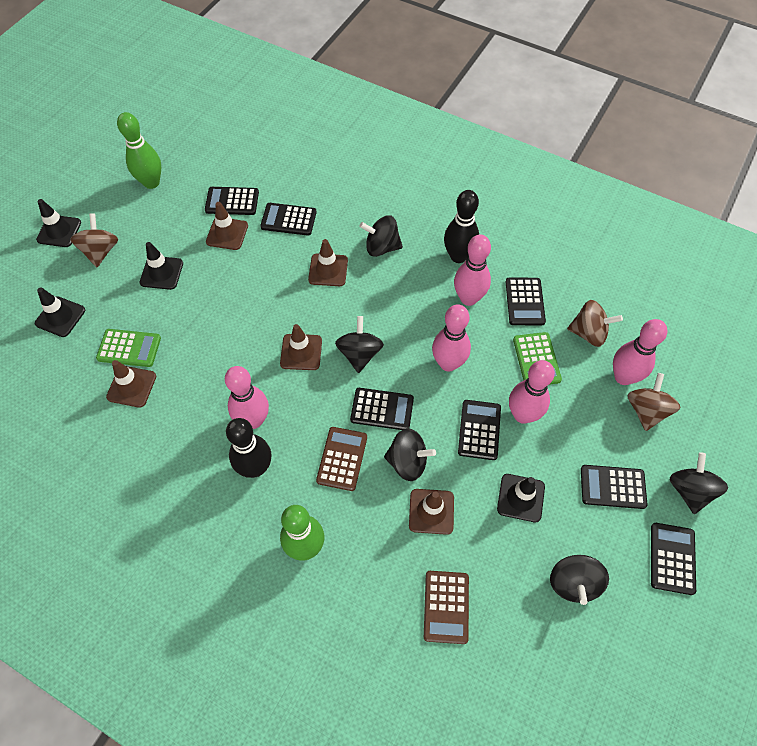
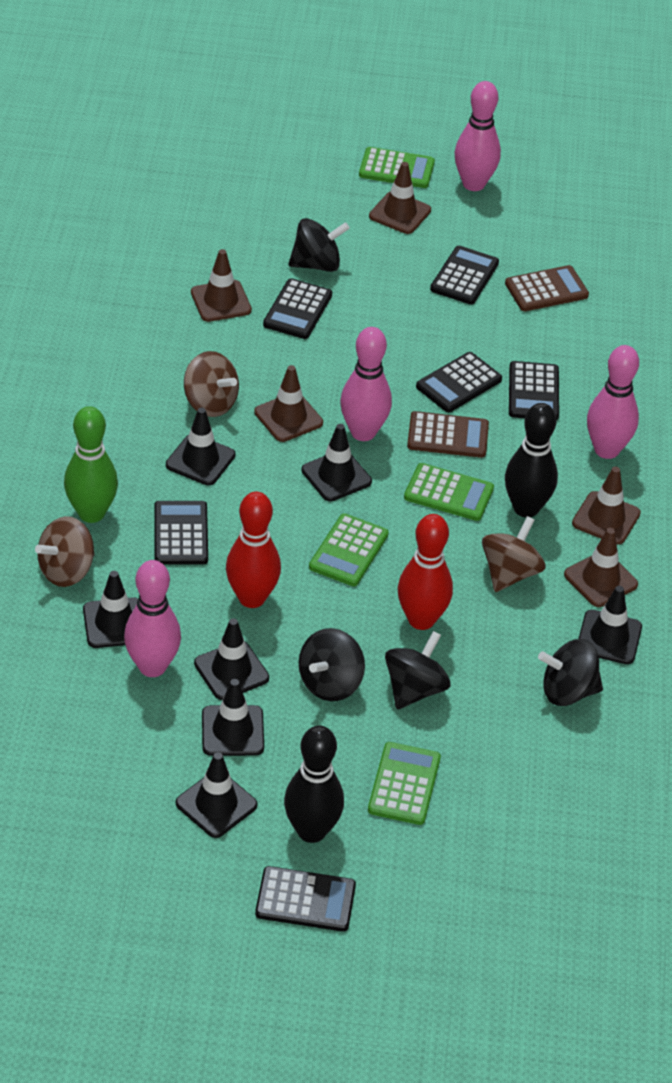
black calculator: [205,187,259,215] [260,203,316,236] [350,388,414,430] [458,400,501,460] [506,278,546,325] [581,465,648,509] [651,523,696,595] = 7 -> [154,501,208,565] [255,866,356,932] [263,278,332,339] [416,352,502,412] [430,246,499,305] [509,361,559,420] = 6
black spinning top: [335,316,384,373] [359,215,403,257] [384,428,436,481] [550,555,609,605] [670,452,728,514] = 5 -> [289,218,350,272] [299,628,365,701] [385,631,451,710] [538,639,603,706] = 4
black traffic cone: [35,288,85,337] [36,199,81,247] [140,242,183,290] [497,474,545,522] = 4 -> [83,571,138,648] [166,408,235,485] [176,752,257,838] [194,618,269,700] [202,679,264,756] [302,424,372,501] [579,586,642,664] = 7
green bowling pin: [117,112,161,189] [280,505,324,561] = 2 -> [64,406,118,523] = 1
green calculator: [96,329,161,367] [513,332,562,385] = 2 -> [309,513,388,586] [359,147,435,188] [368,742,441,825] [404,463,494,521] = 4
pink bowling pin: [225,366,269,429] [432,304,471,372] [454,235,491,306] [509,360,555,424] [613,319,667,385] = 5 -> [124,560,181,677] [340,327,392,441] [455,81,501,191] [587,345,639,459] = 4
red bowling pin: none = 0 -> [226,492,281,608] [398,514,453,630] = 2

